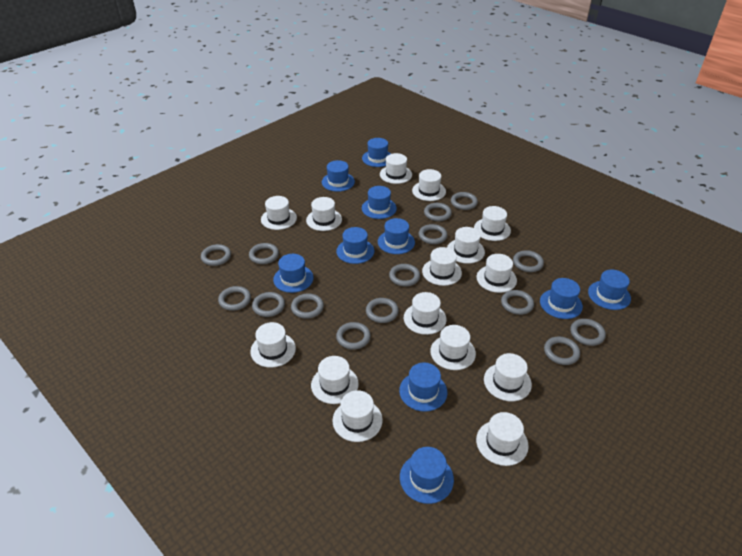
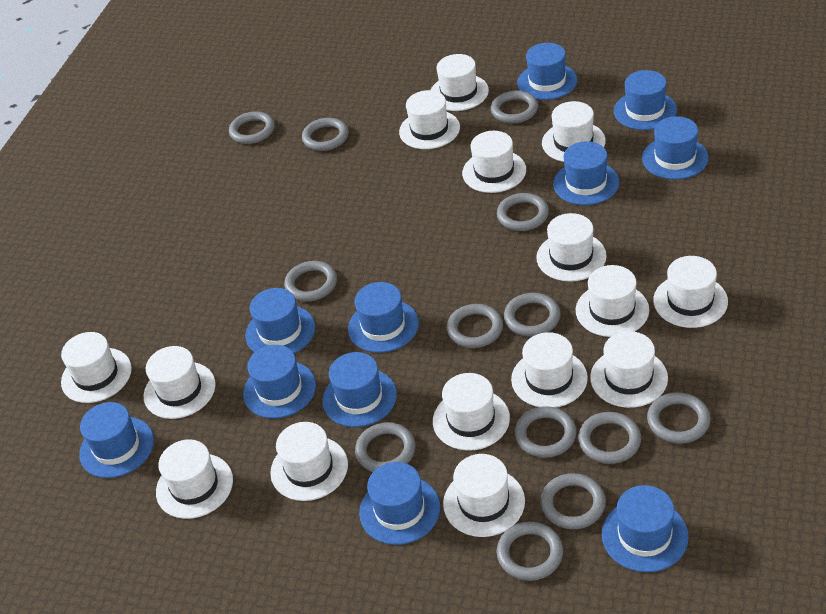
blue hat: [273,254,314,293] [322,160,355,192] [336,227,374,264] [362,138,391,167] [362,186,397,219] [378,218,415,254] [399,362,447,412] [400,447,454,504] [540,278,583,319] [588,269,631,310] = 10 -> [79,402,154,478] [243,345,316,419] [245,288,315,353] [322,352,397,427] [348,282,419,353] [359,462,440,545] [517,43,577,100] [553,141,619,205] [602,485,689,572] [614,70,677,130] [642,116,709,180] = 11
grey ring: [201,244,231,266] [218,286,251,311] [249,243,279,264] [252,292,285,317] [291,294,324,319] [336,322,371,349] [366,298,399,323] [389,264,420,286] [419,224,447,244] [424,203,452,221] [451,192,478,210] [501,290,534,315] [513,250,544,272] [544,337,580,365] [570,319,606,346] = 15 -> [229,111,275,144] [284,261,337,301] [302,118,349,151] [355,422,416,472] [447,304,503,348] [491,91,538,124] [496,522,563,581] [497,193,549,231] [504,293,560,337] [515,406,576,458] [541,473,606,529] [578,412,641,464] [647,392,710,444] = 13

